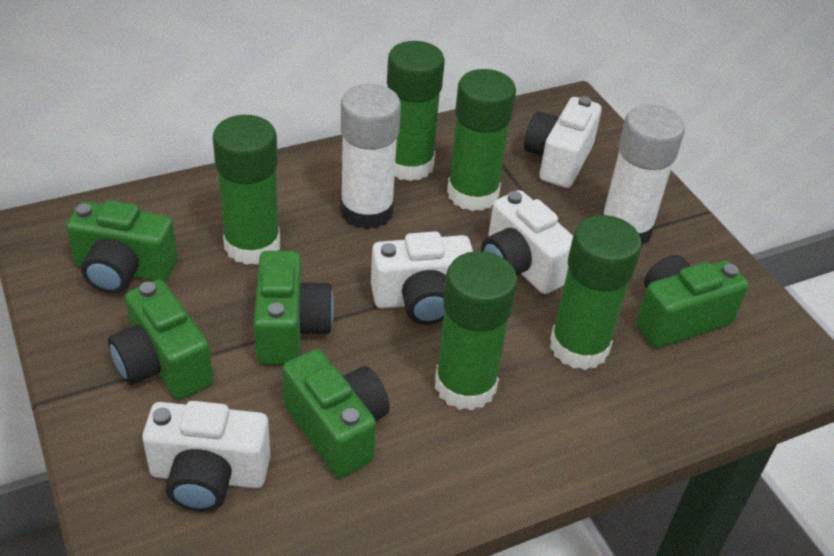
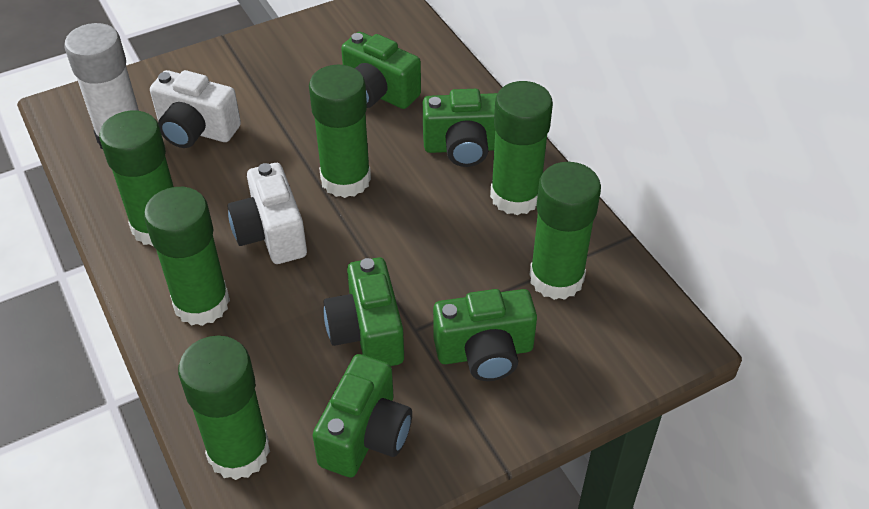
green glue stick: [213,115,280,265] [387,41,445,181] [435,251,518,411] [447,69,516,211] [550,215,642,370] = 5 -> [99,111,174,247] [144,187,230,326] [178,335,270,480] [309,65,371,198] [490,81,553,215] [530,162,601,300] = 6
white camera: [142,401,271,512] [371,231,473,325] [481,190,573,294] [524,96,602,188] = 4 -> [150,70,241,148] [227,163,307,264] = 2
white glue stick: [340,84,401,229] [602,104,685,246] = 2 -> [65,23,139,149] = 1

